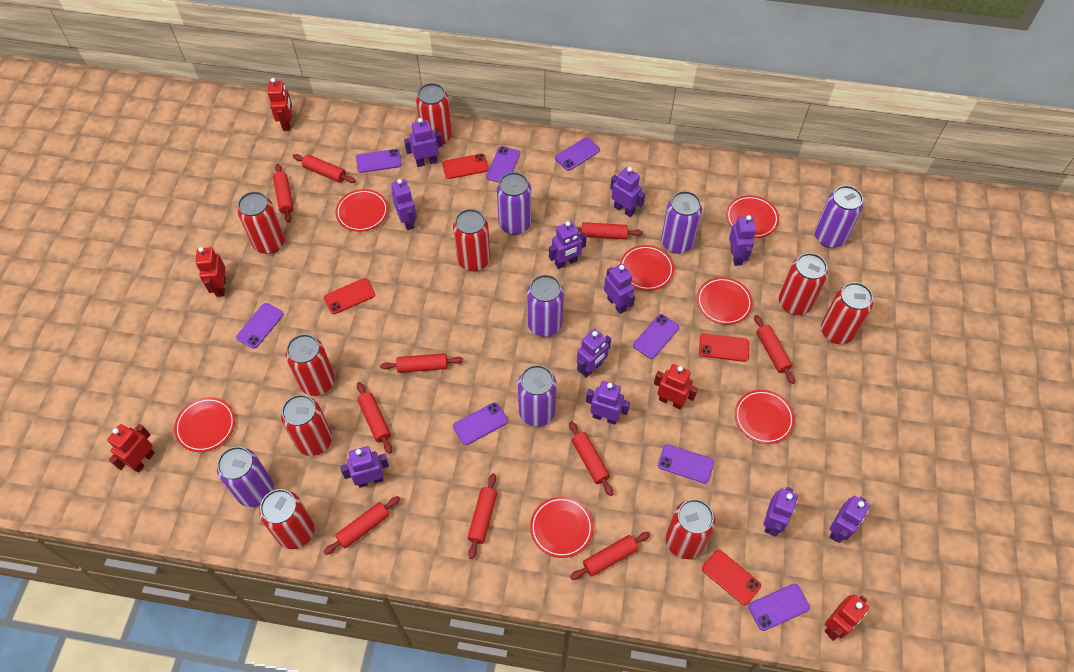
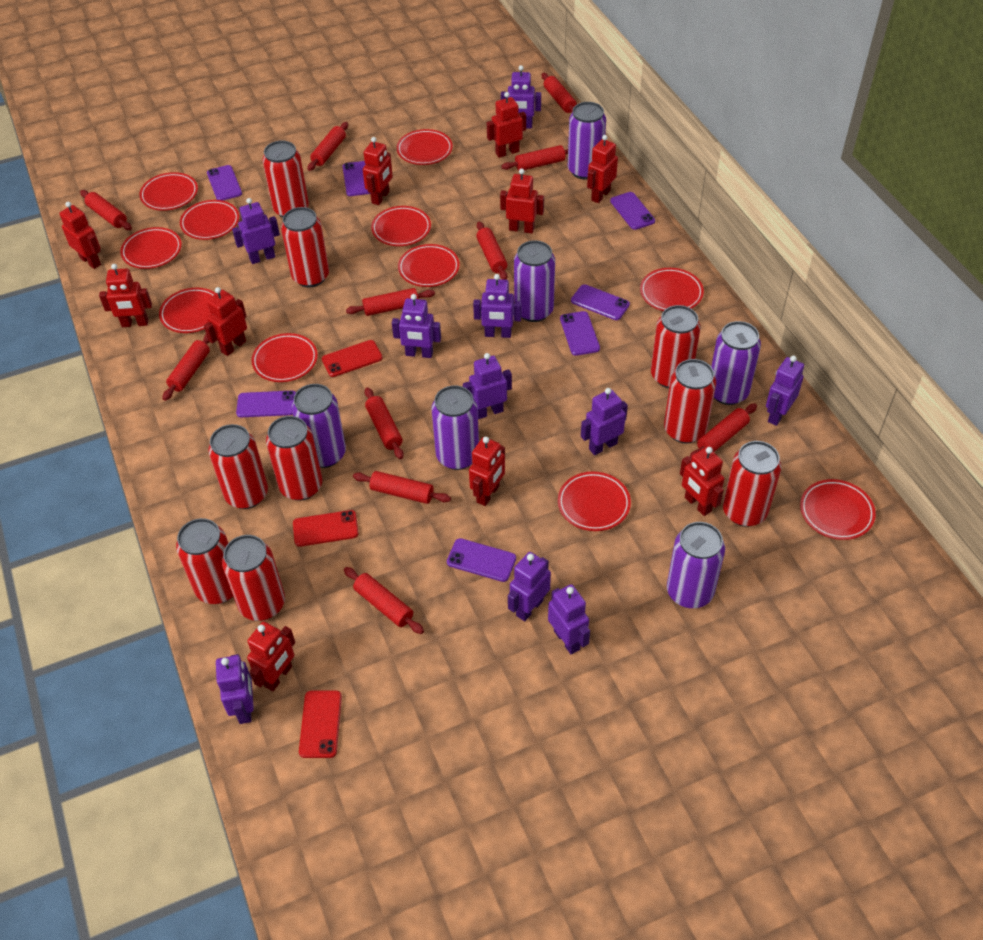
purple phone: [236,303,284,349] [356,149,402,173] [453,402,508,445] [486,146,520,183] [555,137,600,171] [633,314,679,359] [658,444,714,484] [748,584,810,631] = 8 -> [207,165,242,201] [236,391,296,417] [342,161,370,196] [447,538,516,582] [560,311,600,356] [571,284,630,320] [610,192,655,230] = 7
purple robot: [340,446,389,488] [391,179,417,230] [404,118,443,167] [549,221,587,269] [577,329,611,378] [586,381,630,425] [604,264,635,314] [610,167,645,217] [729,215,756,266] [763,487,798,537] [829,496,870,543] = 11 -> [216,654,254,724] [232,198,280,264] [392,294,441,358] [463,353,512,419] [473,274,521,338] [501,65,541,128] [508,552,551,621] [548,584,590,655] [581,388,628,455] [766,356,804,426] = 10
red phone: [324,278,375,314] [442,154,489,179] [699,333,749,362] [702,550,761,605] = 4 -> [293,510,359,547] [299,690,342,758] [322,340,383,377] = 3
red plate: [174,397,235,452] [335,189,388,232] [530,496,593,558] [620,245,674,291] [697,277,753,325] [726,195,779,238] [735,390,795,444] = 7 -> [120,227,182,269] [139,172,198,211] [159,288,216,333] [180,200,239,240] [252,333,318,382] [371,206,431,246] [397,129,453,165] [398,244,460,287] [558,472,631,531] [640,268,704,311] [800,479,876,540] = 11
red robot: [107,424,155,472] [195,247,226,297] [268,78,292,131] [654,364,698,409] [824,595,869,641] = 5 -> [59,202,101,269] [99,264,152,327] [204,287,247,356] [247,622,295,691] [363,137,393,205] [469,437,505,506] [487,92,526,158] [500,169,544,233] [587,135,618,203] [680,447,725,516] = 10
red rolling pin: [273,164,294,223] [293,154,356,183] [324,496,400,555] [357,382,392,453] [380,353,463,373] [467,473,497,559] [569,421,613,496] [570,532,650,580] [576,222,643,239] [754,315,795,384] = 10 -> [80,190,132,230] [162,335,210,401] [307,122,348,171] [344,567,424,634] [346,288,435,316] [353,471,451,504] [365,387,404,459] [476,221,507,280] [501,145,568,171] [542,73,577,113] [689,403,757,459] = 11

